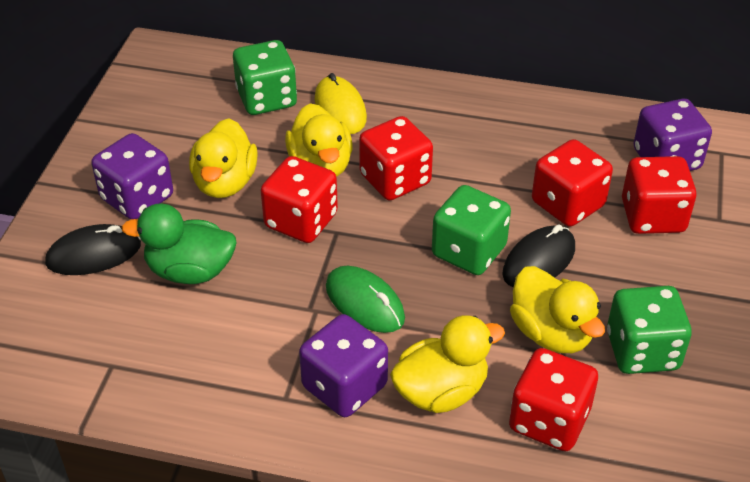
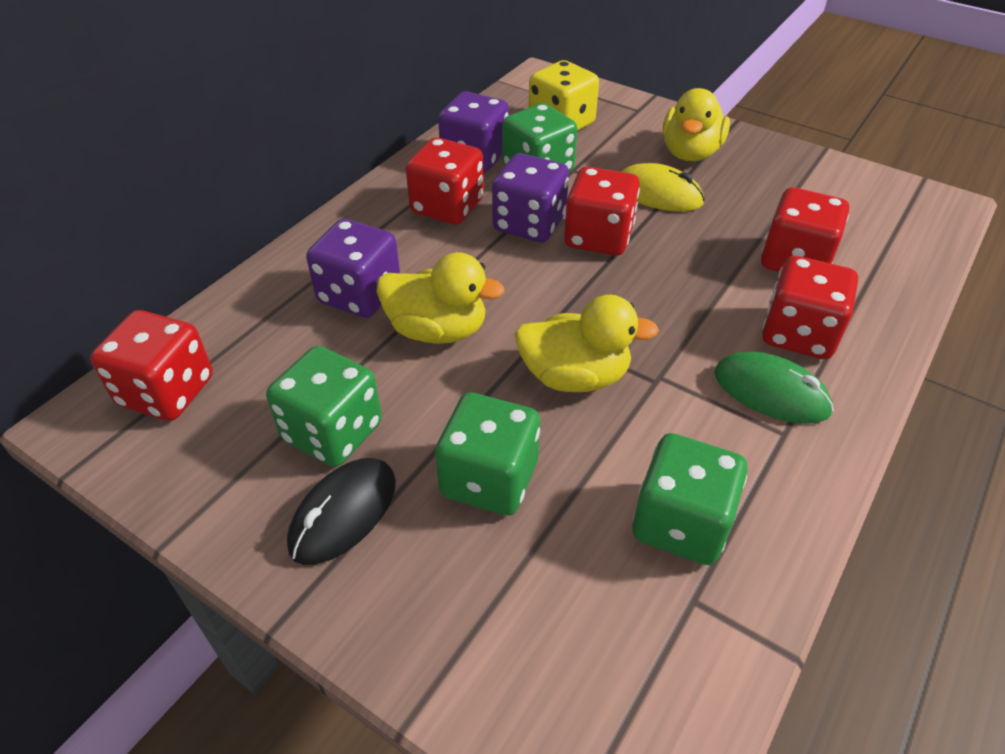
black mouse: [45,224,141,275] [502,224,575,287] = 2 -> [287,458,396,565] = 1
green dice: [233,40,297,115] [432,185,511,275] [607,286,692,374] = 3 -> [266,346,382,467] [435,392,540,515] [502,103,577,173] [632,433,748,565] = 4
green duck: [121,203,237,284] = 1 -> none = 0
yellow dice: none = 0 -> [529,60,599,131] = 1
yellow duck: [189,118,258,198] [285,103,353,177] [390,315,505,413] [510,266,605,353] = 4 -> [377,252,505,344] [515,295,659,392] [663,88,730,161] = 3

